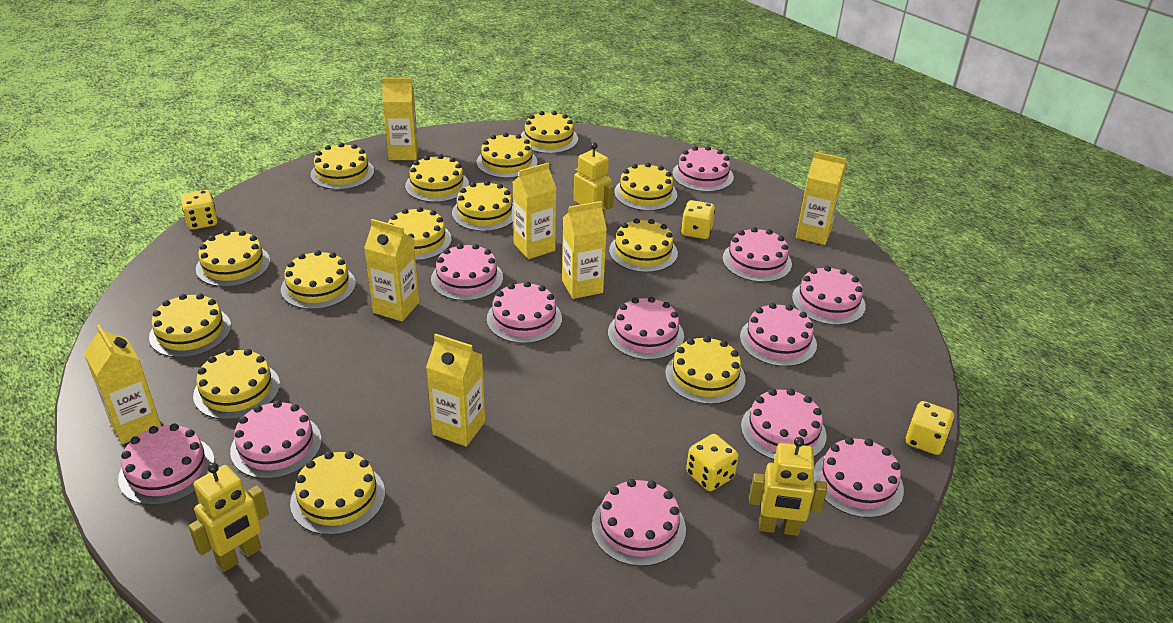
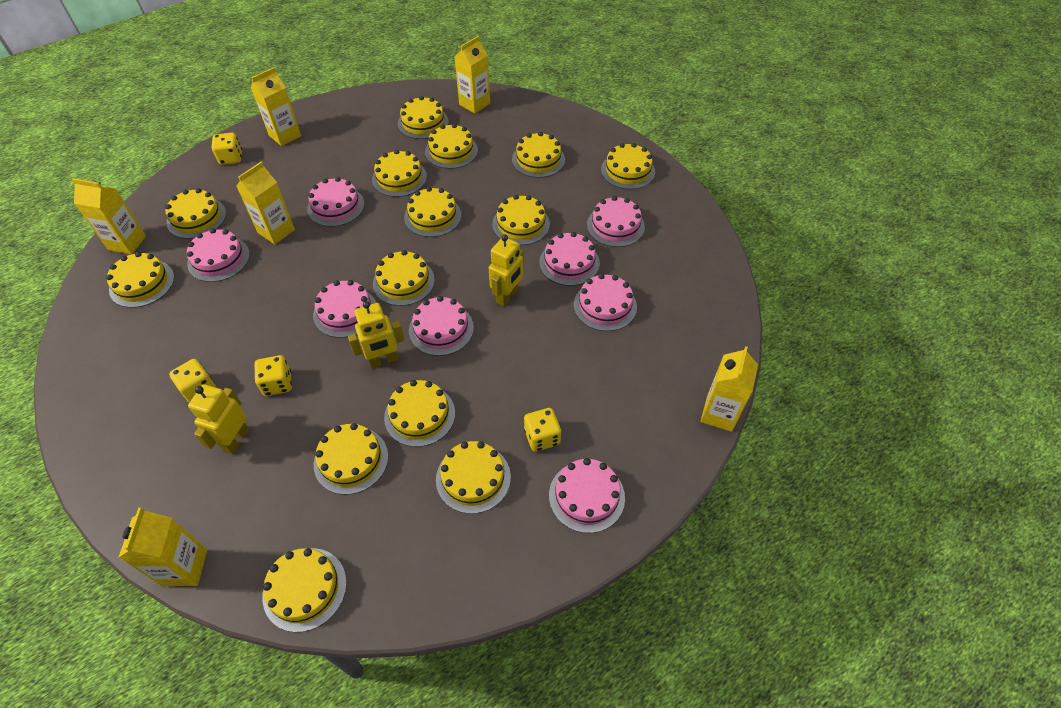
pink cake: [118,423,215,505] [230,400,321,479] [431,243,503,301] [487,281,562,344] [592,479,686,566] [608,297,684,360] [672,146,734,192] [722,227,792,282] [740,303,817,367] [741,389,826,460] [792,266,866,325] [814,437,904,518] = 12 -> [187,228,250,282] [307,177,364,227] [313,280,376,338] [409,296,474,356] [539,232,600,286] [549,458,625,533] [574,274,637,331] [587,196,645,247] = 8
yellow carton: [84,324,161,444] [364,219,419,321] [382,78,418,160] [426,334,485,447] [513,163,556,259] [562,201,607,299] [796,152,846,245] = 7 -> [72,178,146,254] [118,507,207,586] [236,162,295,244] [251,67,301,146] [454,36,490,114] [701,346,758,432] = 6

